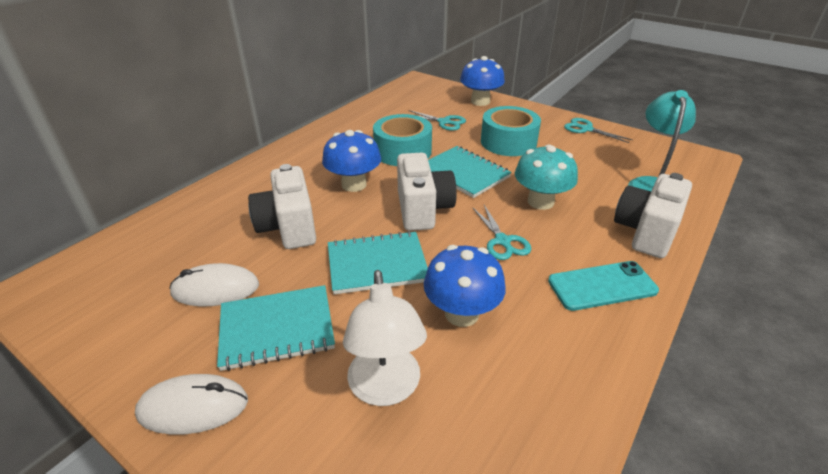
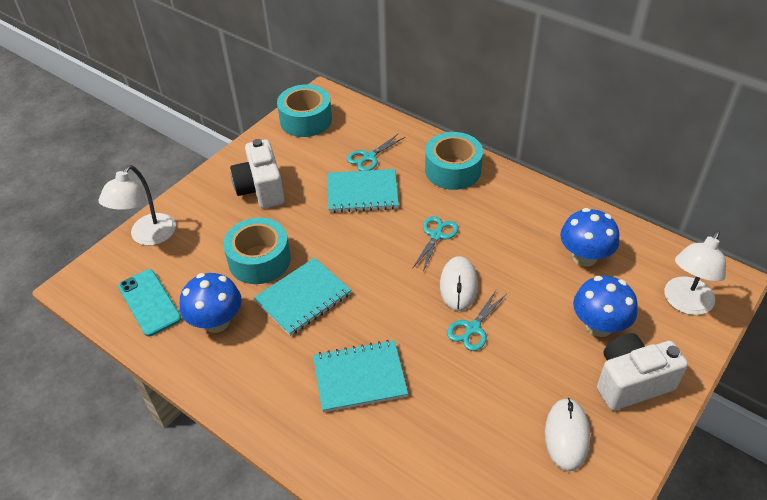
turquoise lamp: [628,90,696,191] = 1 -> none = 0
turquoise mushroom: [515,145,578,210] = 1 -> none = 0
turquoise tape: [373,114,432,166] [481,106,541,156] = 2 -> [223,218,291,284] [277,85,332,137] [425,132,483,190] = 3
white camera: [248,164,316,249] [397,153,457,231] [614,173,692,258] = 3 -> [230,139,285,208] [597,333,688,411] = 2
white lamp: [343,270,427,406] = 1 -> [98,165,176,246] [664,231,726,315] = 2

